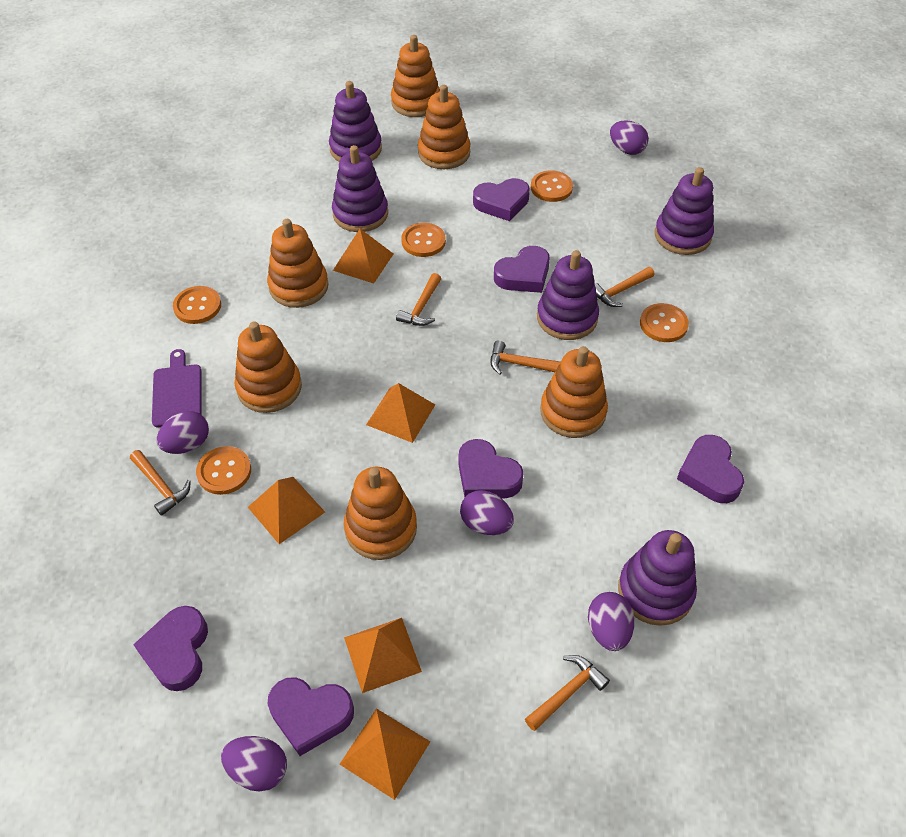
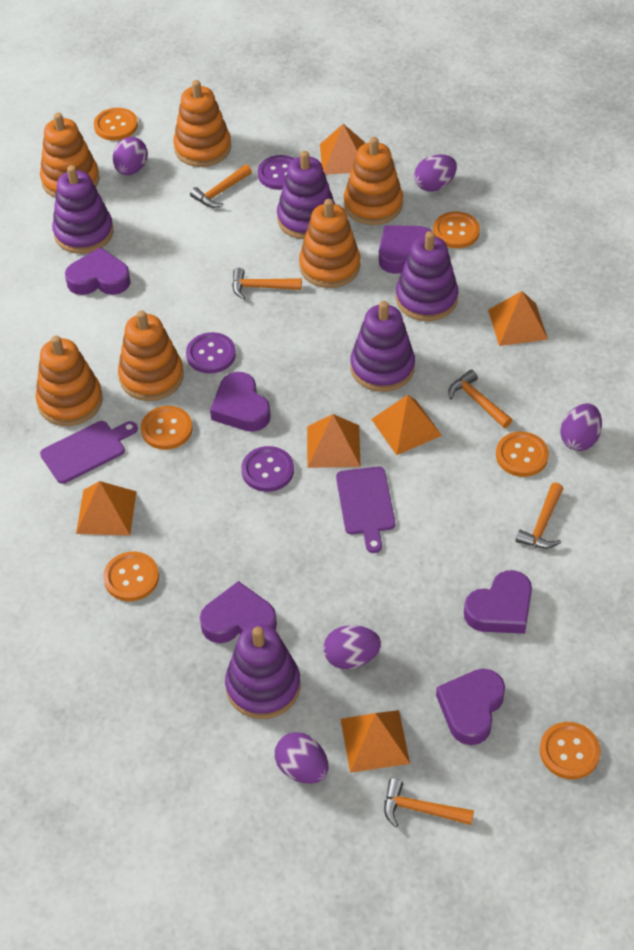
orange button: [173,286,221,324] [196,446,251,495] [401,223,446,257] [531,170,573,202] [640,303,689,342] = 5 -> [94,108,138,141] [103,552,159,601] [141,406,193,450] [433,212,480,248] [496,432,549,477] [540,722,601,779] = 6
orange pyramid: [248,477,325,544] [333,229,393,284] [340,708,430,800] [344,618,422,693] [366,383,435,443] = 5 -> [76,481,137,536] [307,414,361,468] [320,124,365,175] [341,710,410,773] [371,395,442,455] [488,291,548,346] = 6
purple button: none = 0 -> [186,332,236,373] [241,446,294,492] [258,155,295,190] = 3
purple cutting board: [152,349,202,427] = 1 -> [40,421,138,484] [336,466,395,553] = 2

